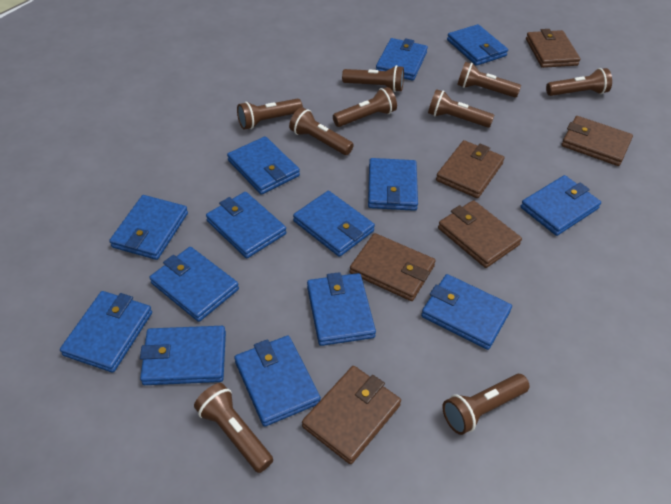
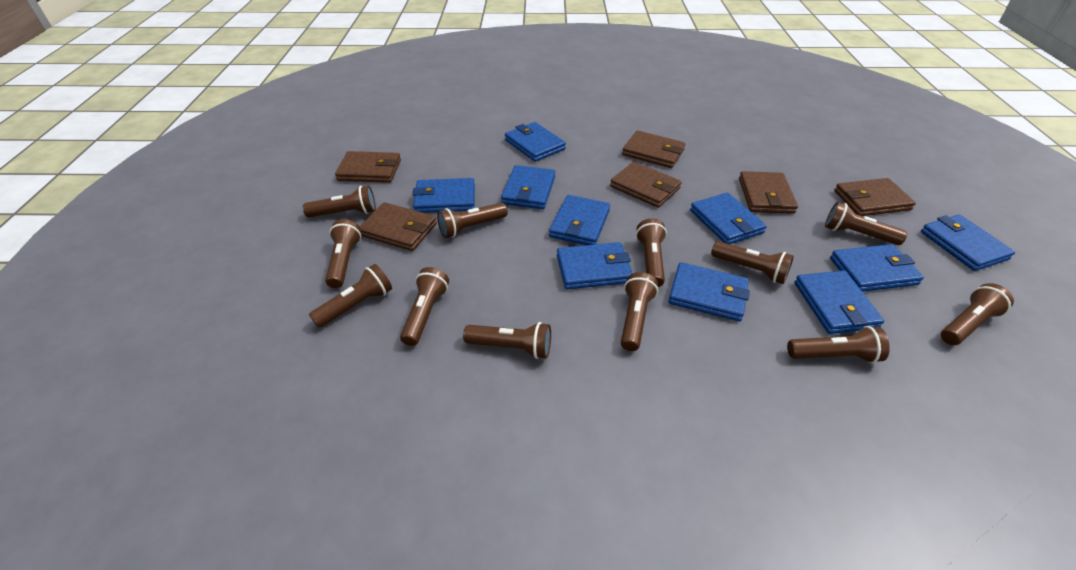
blue wallet: [60,291,152,373] [109,195,188,260] [140,326,226,385] [150,247,239,322] [206,192,286,258] [227,136,300,195] [234,336,321,427] [293,191,375,257] [307,272,376,346] [368,158,418,211] [376,38,428,81] [421,274,512,350] [447,24,508,66] [521,175,601,236] = 14 -> [412,178,475,213] [501,165,555,209] [505,122,566,162] [549,195,610,245] [557,242,633,289] [668,262,750,321] [690,193,767,244] [794,271,884,334] [830,244,924,292] [921,215,1015,271] = 10
brown flashlight: [194,383,273,473] [237,98,303,130] [289,107,354,155] [333,87,397,127] [342,65,404,92] [428,89,494,128] [442,374,530,435] [457,62,521,97] [546,68,612,96] = 9 -> [303,186,376,218] [309,264,392,328] [325,219,361,288] [400,267,449,346] [437,203,508,238] [463,322,551,359] [621,272,658,351] [636,218,667,287] [711,241,794,284] [787,326,890,363] [825,202,907,245] [941,283,1014,345] = 12

